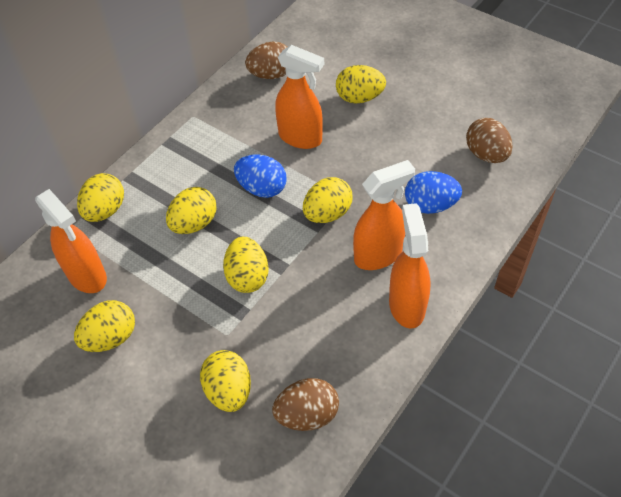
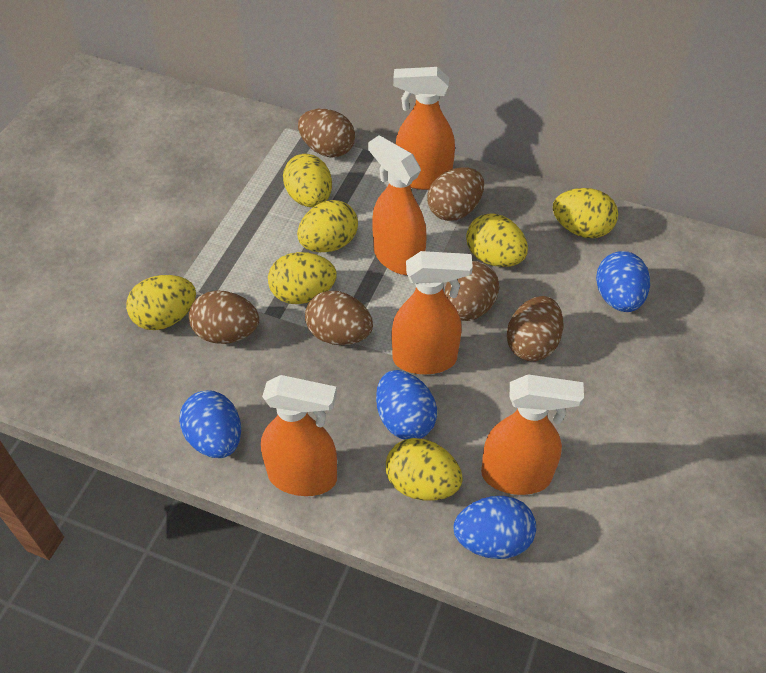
blue egg: [234,155,286,198] [405,171,462,214] = 2 -> [179,390,241,458] [376,370,437,440] [454,496,536,559] [596,251,650,312] = 4
brown egg: [245,41,287,79] [272,378,339,431] [466,118,513,163] = 3 -> [189,290,259,344] [298,109,355,157] [305,291,373,345] [427,167,484,221] [445,261,499,321] [507,296,563,361] = 6
orange spray bottle: [35,189,107,293] [275,45,324,149] [353,160,415,270] [389,203,431,328] = 4 -> [261,375,337,496] [368,135,427,275] [392,251,473,375] [393,67,455,190] [481,374,584,495] = 5

